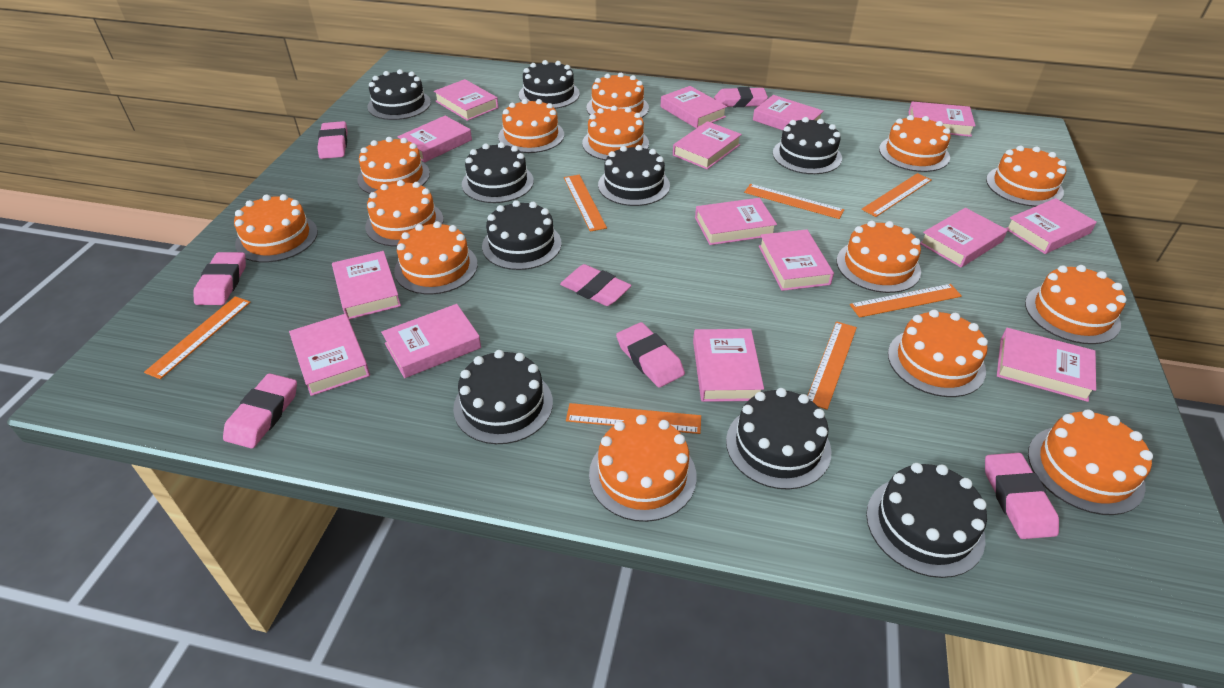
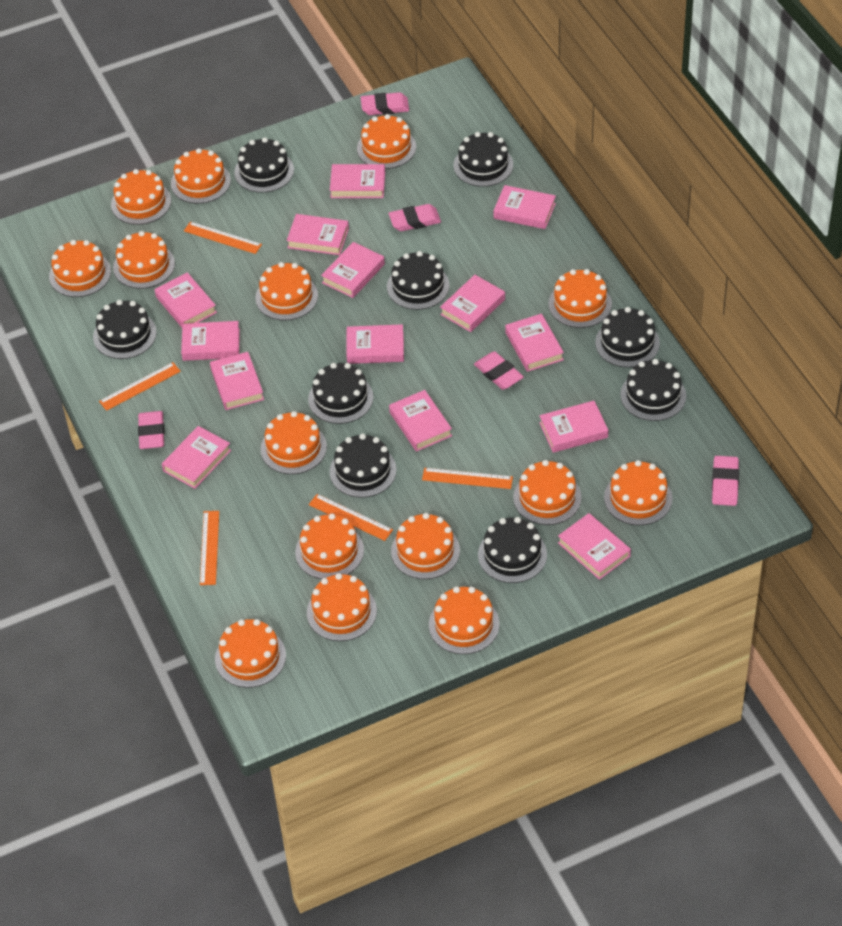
orange cake: [234,194,318,262] [357,137,430,194] [365,180,443,247] [394,221,478,295] [498,99,564,153] [582,106,649,160] [586,73,649,118] [589,415,697,522] [837,221,921,293] [879,115,951,172] [888,310,988,397] [986,146,1066,207] [1025,265,1126,344] [1028,409,1153,515] = 14 -> [49,240,111,297] [111,169,171,225] [113,231,175,289] [171,148,231,204] [215,619,286,688] [255,262,318,320] [261,411,327,474] [295,513,364,579] [307,573,377,641] [357,114,416,169] [391,513,460,579] [429,586,499,654] [513,460,581,525] [549,269,612,328] [604,460,672,525] = 15
orange ruler: [144,296,251,379] [564,175,607,231] [566,403,701,434] [744,184,844,219] [807,321,857,410] [850,284,962,318] [862,173,931,217] = 7 -> [99,362,181,411] [184,221,262,254] [200,511,219,585] [309,494,393,541] [422,468,513,489] = 5
pink book: [289,314,370,396] [332,251,401,319] [381,304,481,378] [397,116,472,162] [434,79,499,121] [661,86,727,129] [673,121,742,169] [693,329,764,402] [695,198,777,245] [753,95,824,130] [759,229,834,291] [908,101,976,137] [920,208,1007,268] [997,328,1096,402] [1005,198,1097,254] = 15 -> [155,272,217,327] [162,426,231,489] [181,321,240,361] [210,352,264,410] [287,214,349,255] [321,242,385,298] [330,164,385,198] [346,324,404,364] [389,390,452,452] [440,275,505,332] [494,185,556,229] [505,314,564,372] [539,401,608,453] [558,513,631,580] = 14
pink eraser: [193,252,246,305] [223,373,297,449] [317,121,348,159] [560,264,631,306] [616,322,685,388] [714,87,768,107] [985,453,1059,539] = 7 -> [138,411,165,449] [361,92,409,115] [389,204,441,231] [474,351,524,390] [712,456,739,506] = 5

